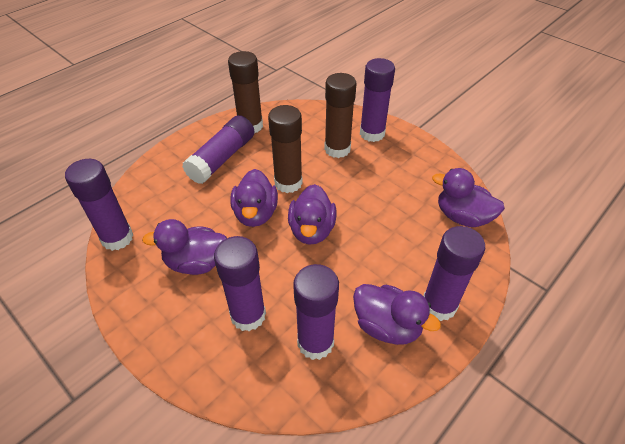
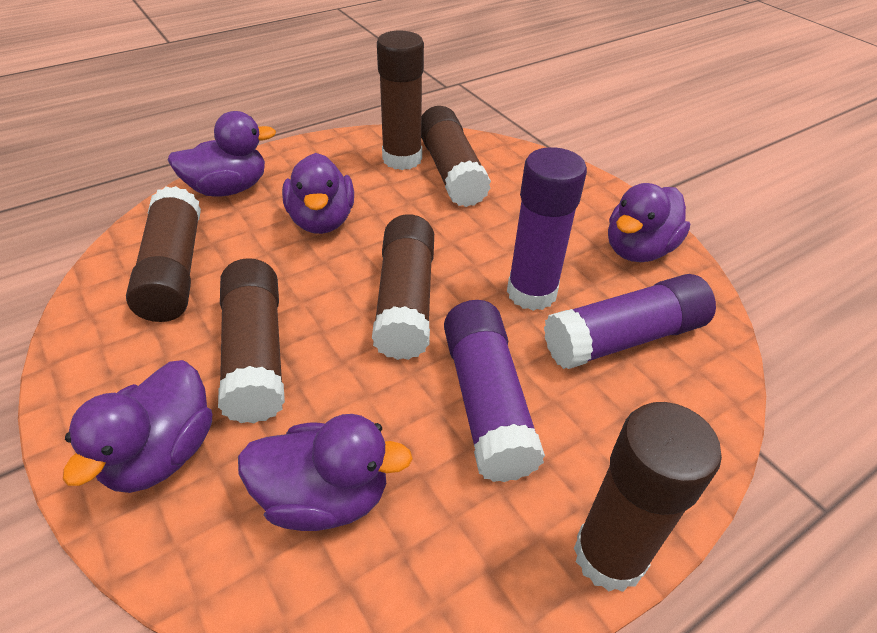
brown glue stick: [228,51,263,133] [268,105,302,193] [324,73,356,158] = 3 -> [126,186,201,322] [218,258,285,424] [372,214,434,360] [377,30,424,170] [421,106,491,207] [574,402,722,592] = 6
purple glue stick: [65,159,133,251] [182,115,254,184] [214,236,266,331] [293,264,339,360] [360,58,395,142] [423,226,485,321] = 6 -> [444,300,545,482] [507,147,587,311] [544,274,716,369] = 3

